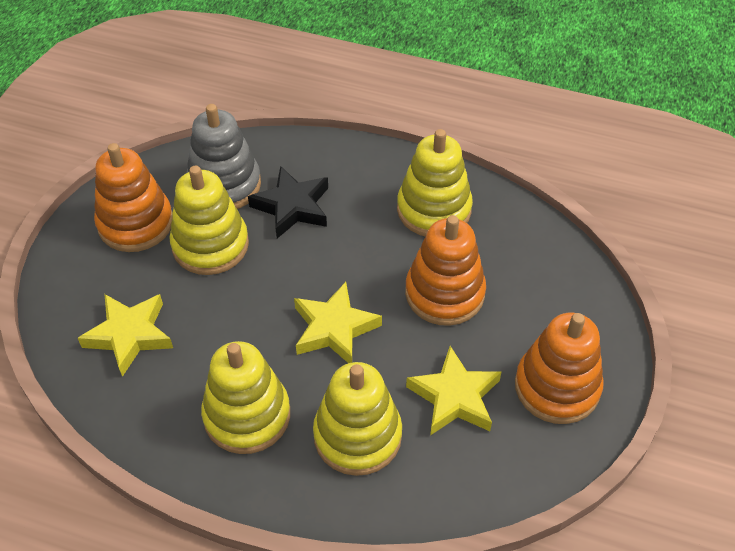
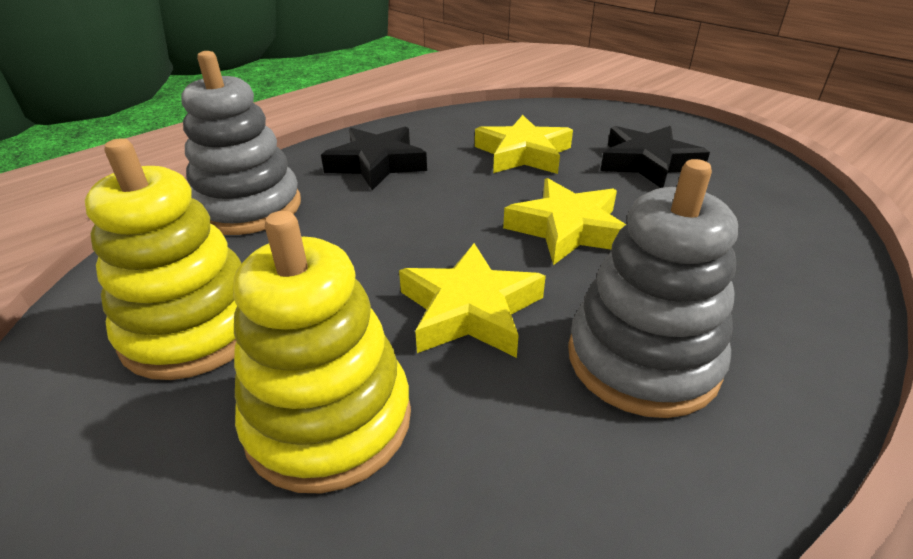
black star: [248,166,328,238] = 1 -> [321,127,427,190] [600,126,710,188] = 2
grey stacking toy: [187,104,261,209] = 1 -> [181,51,301,235] [568,159,738,418] = 2
orange stacking toy: [94,143,172,252] [405,215,486,326] [515,313,604,424] = 3 -> none = 0
yellow stacking toy: [170,166,249,275] [201,341,290,454] [313,362,402,476] [397,129,473,237] = 4 -> [85,139,242,380] [233,211,411,493] = 2

